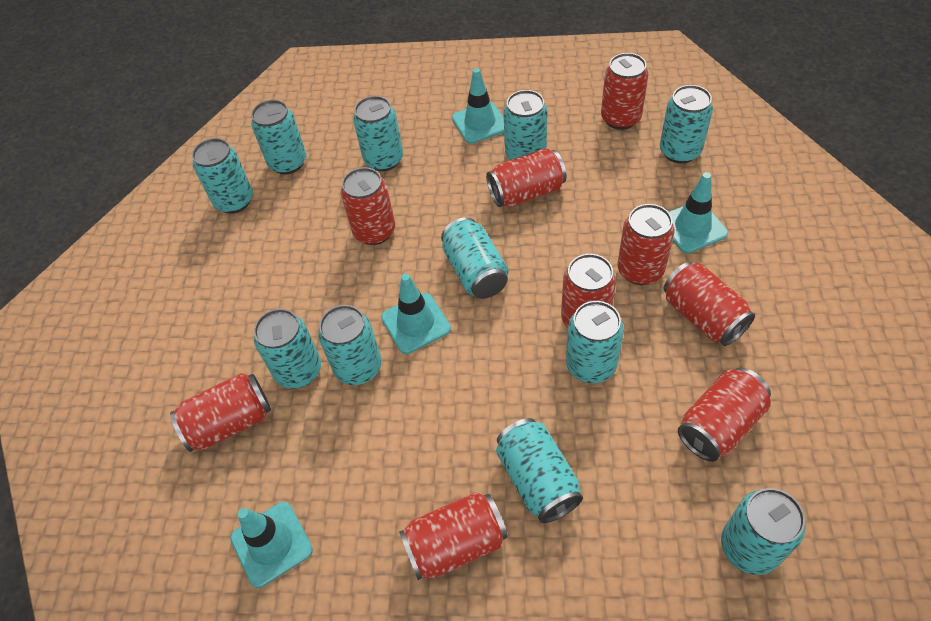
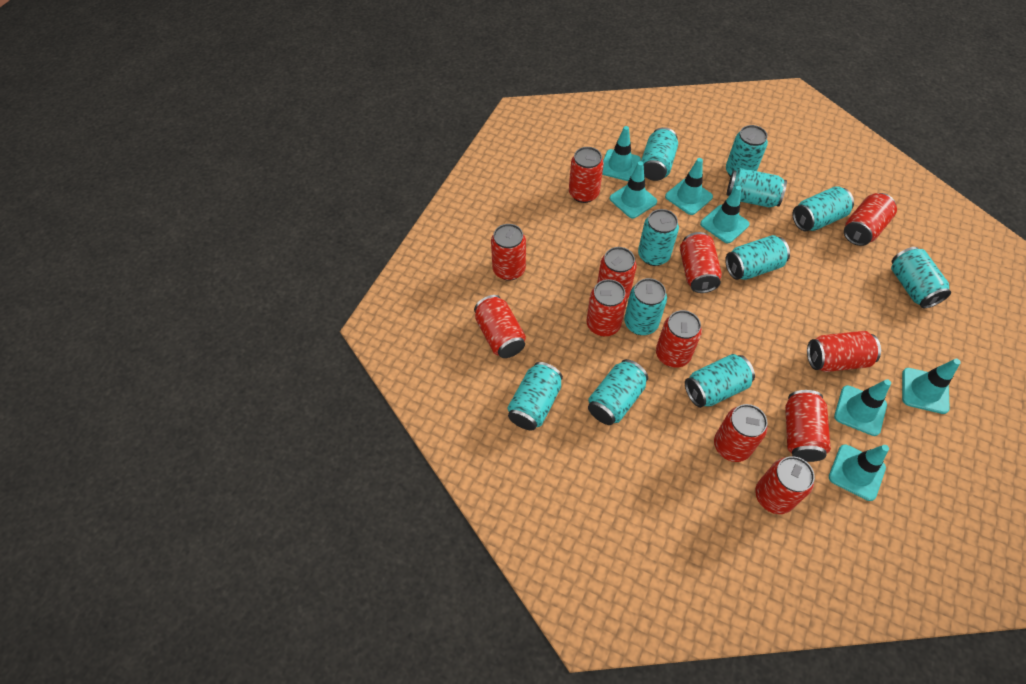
red can: [170,373,271,452] [341,167,395,245] [399,492,508,580] [486,148,567,207] [561,254,616,328] [601,53,648,130] [617,204,675,285] [664,262,755,346] [678,368,771,462] = 9 -> [474,295,526,358] [491,224,526,281] [569,147,604,203] [586,279,627,336] [597,247,637,298] [656,310,702,368] [680,232,722,293] [714,404,768,462] [755,456,815,514] [785,390,831,462] [807,331,881,372] [844,193,897,246] = 12
turquoise traffic cone: [230,502,313,588] [381,274,451,354] [452,68,504,144] [669,172,728,253] = 4 -> [602,126,641,181] [610,161,657,218] [665,158,713,215] [700,186,750,243] [829,444,889,501] [834,379,891,436] [902,359,961,414] = 7

